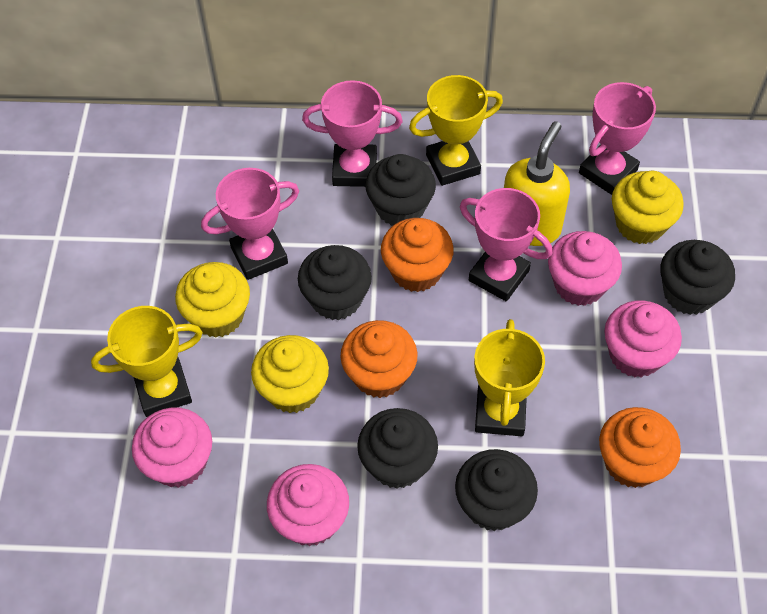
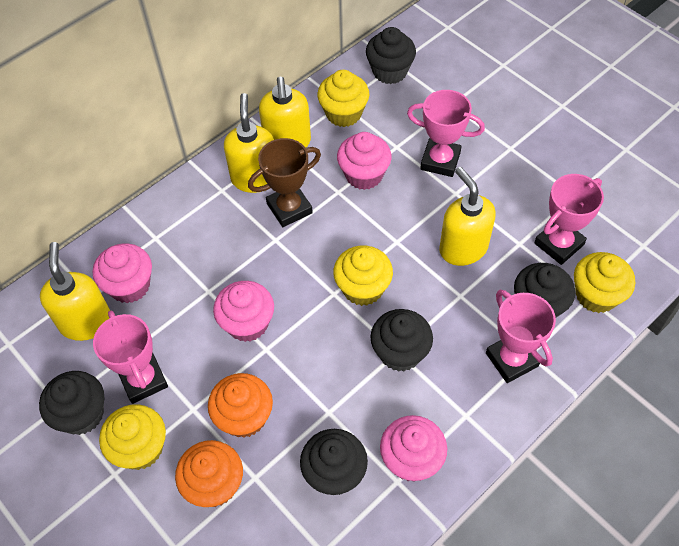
brown trophy: none = 0 -> [248,138,321,227] = 1
orange cupcake: [340,320,418,398] [381,218,454,292] [599,407,681,488] = 3 -> [175,440,243,507] [208,373,273,438] = 2
yellow cupcake: [175,262,250,338] [251,335,329,413] [612,171,684,244] = 3 -> [99,404,166,470] [317,70,369,127] [333,246,393,306] [574,252,635,313] = 4
yellow soap dispenser: [504,121,570,246] = 1 -> [40,242,110,341] [224,93,274,193] [259,77,311,148] [439,167,496,266] = 4
yellow trophy: [91,306,203,417] [409,75,503,186] [474,319,545,436] = 3 -> none = 0

